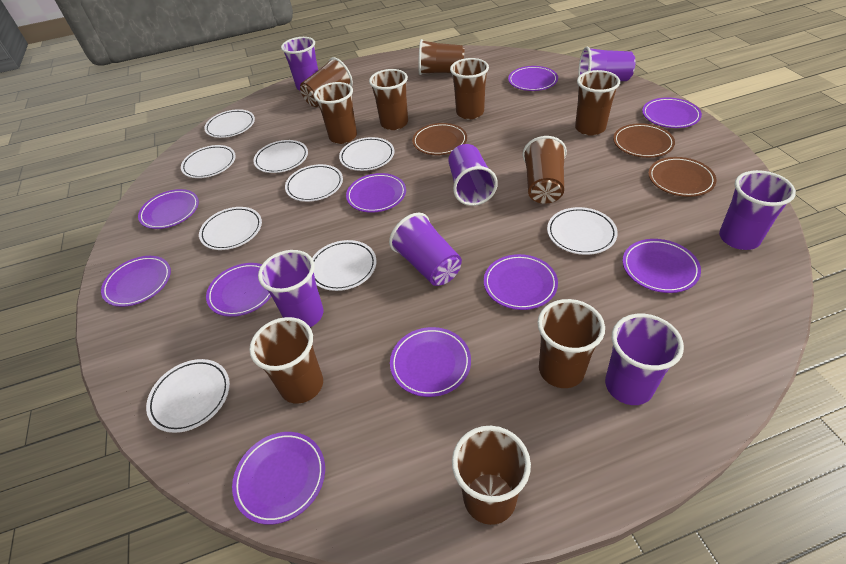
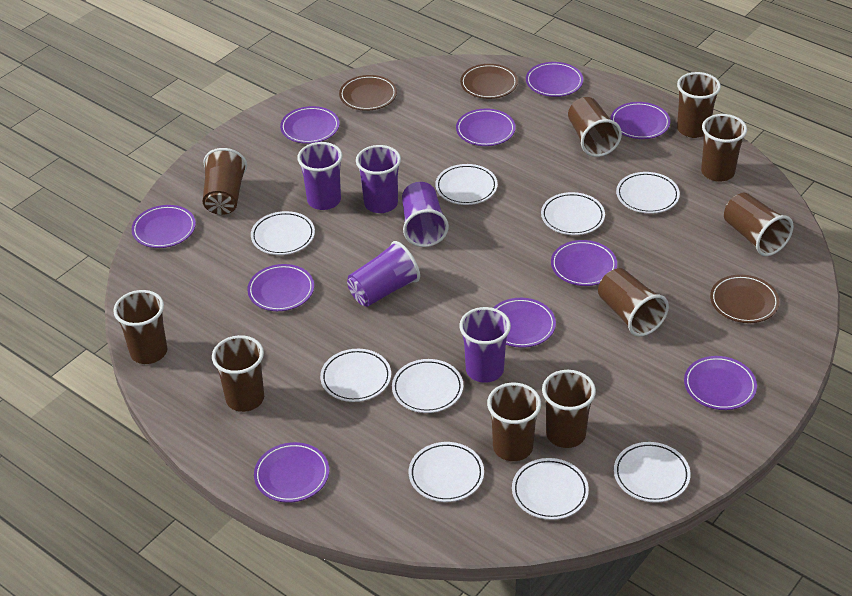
purple cup: [258,250,323,327] [281,37,318,91] [389,213,462,286] [448,144,498,206] [578,47,635,81] [605,313,684,405] [719,170,796,250] = 7 -> [297,142,343,210] [347,241,420,307] [356,145,401,213] [402,182,449,247] [459,307,511,383] = 5

